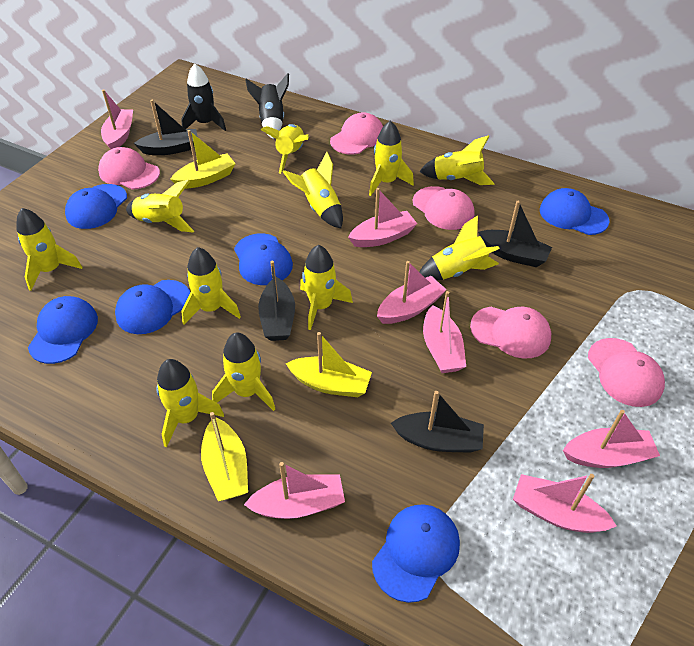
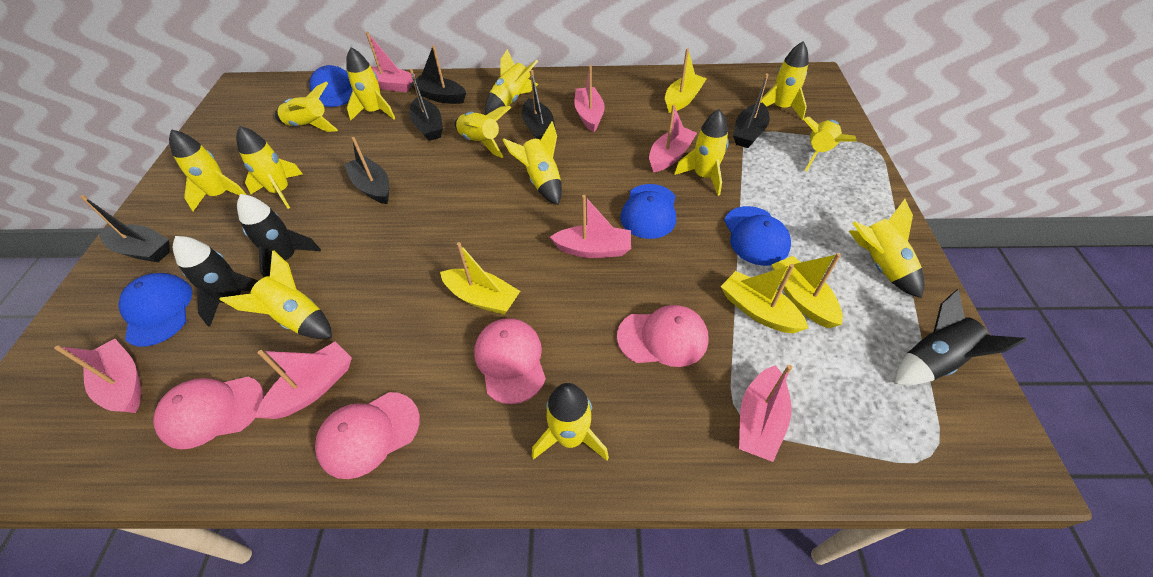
black boat: [134,100,198,155] [258,260,295,341] [391,391,484,453] [478,201,552,267] = 4 -> [80,195,170,262] [344,137,389,204] [409,45,466,104] [409,69,443,141] [522,70,556,140] [733,73,770,148] = 6
black rocket: [181,63,226,131] [245,73,289,139] = 2 -> [173,236,258,327] [237,194,321,277] [895,289,1027,385] = 3
blue cap: [28,296,98,364] [65,184,127,229] [115,280,190,334] [234,233,293,285] [372,504,460,603] [540,188,609,235] = 6 -> [118,273,192,347] [309,65,353,107] [621,184,676,239] [724,206,791,266] = 4
pink cap: [98,147,160,189] [330,112,383,155] [413,186,475,230] [470,307,551,359] [588,338,665,407] = 5 -> [153,377,264,450] [315,392,420,479] [474,318,546,404] [617,305,709,367] = 4
yellow boat: [170,130,236,189] [201,412,248,501] [286,332,372,397] = 3 -> [440,242,520,315] [665,48,707,113] [721,264,808,333] [772,253,843,328] = 4
yellow rocket: [16,208,82,291] [126,180,194,232] [156,359,224,447] [181,247,241,324] [212,332,275,411] [261,124,309,174] [283,152,343,228] [300,245,353,330] [369,121,414,196] [419,135,495,185] [420,215,500,280] = 11 -> [169,129,247,211] [220,250,332,339] [236,126,303,209] [275,82,338,132] [346,47,395,121] [455,106,511,158] [485,49,538,115] [503,122,562,205] [532,383,609,461] [674,109,729,196] [760,41,809,120] [803,117,856,171] [849,199,924,298] = 13

